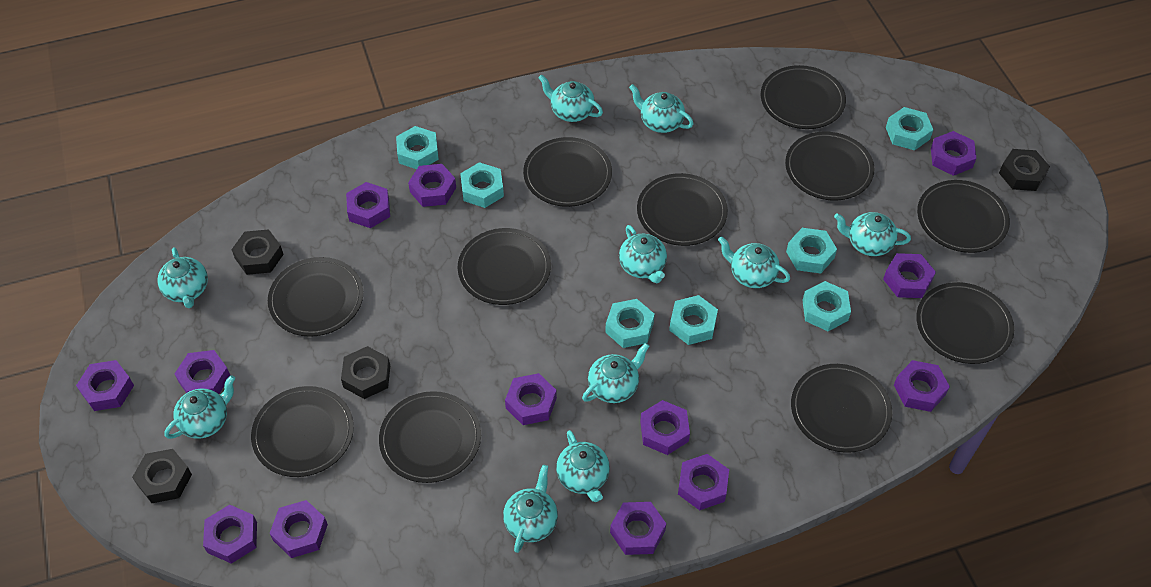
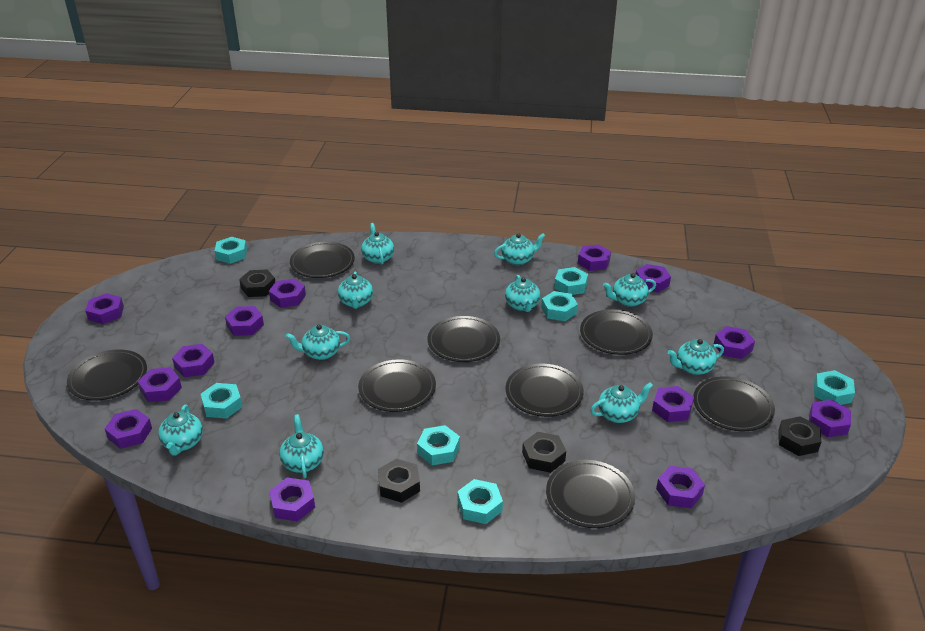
black plate: [251,386,354,477] [268,257,363,337] [379,391,481,483] [458,228,551,305] [523,137,612,207] [637,173,728,246] [761,65,846,129] [785,132,875,201] [791,364,892,453] [916,282,1014,364] [917,180,1010,253] = 11 -> [67,350,147,401] [290,242,355,278] [358,359,436,412] [428,316,500,362] [505,364,584,417] [546,460,635,528] [580,309,653,355] [693,376,775,431] = 8

